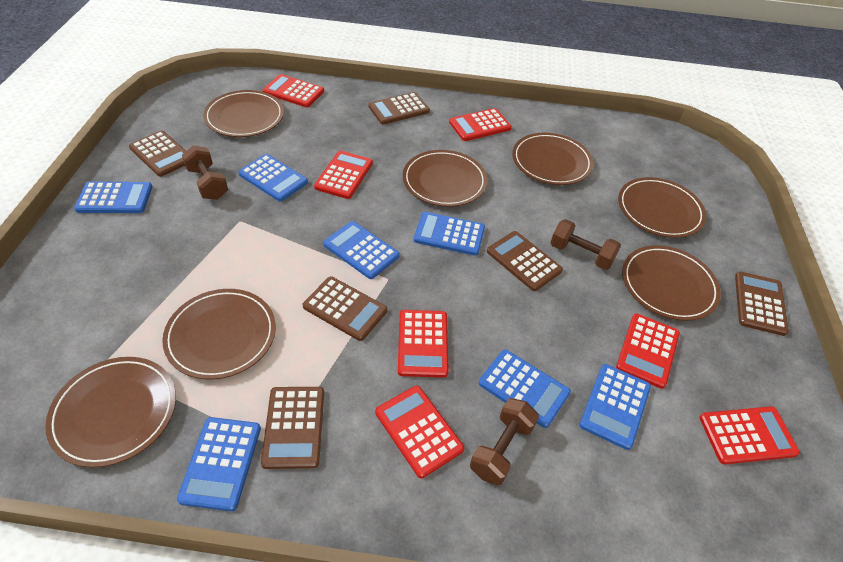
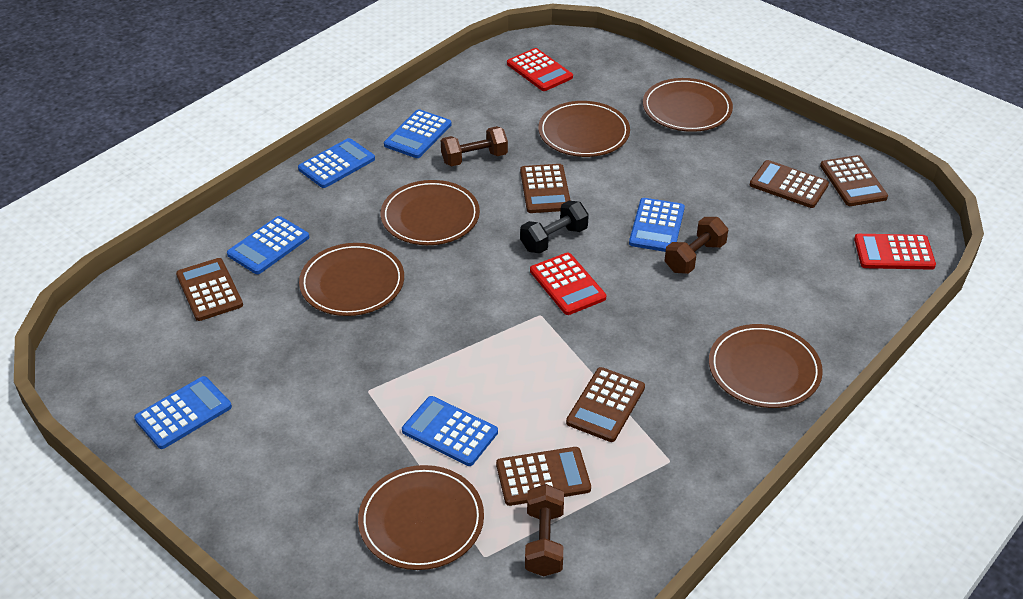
black dumbbell: none = 0 -> [520,201,589,254] = 1
blue calculator: [74,181,152,213] [177,417,261,511] [238,154,308,202] [323,221,400,279] [414,212,485,256] [479,349,571,428] [580,364,651,450] = 7 -> [134,376,232,449] [227,216,309,274] [298,138,375,188] [384,109,452,158] [402,396,498,466] [629,198,685,252] = 6
brown plate: [45,357,176,468] [162,289,276,379] [203,90,284,137] [403,150,487,207] [512,133,593,185] [618,177,706,238] [622,245,721,321] = 7 -> [299,243,404,316] [358,465,484,570] [381,180,480,245] [538,101,630,157] [643,78,733,132] [709,324,823,408] = 6
red calculator: [262,74,324,107] [314,151,373,199] [375,386,464,478] [398,310,449,378] [449,108,512,141] [616,313,680,389] [700,406,800,464] = 7 -> [507,48,573,91] [530,252,606,315] [854,234,936,270] = 3

